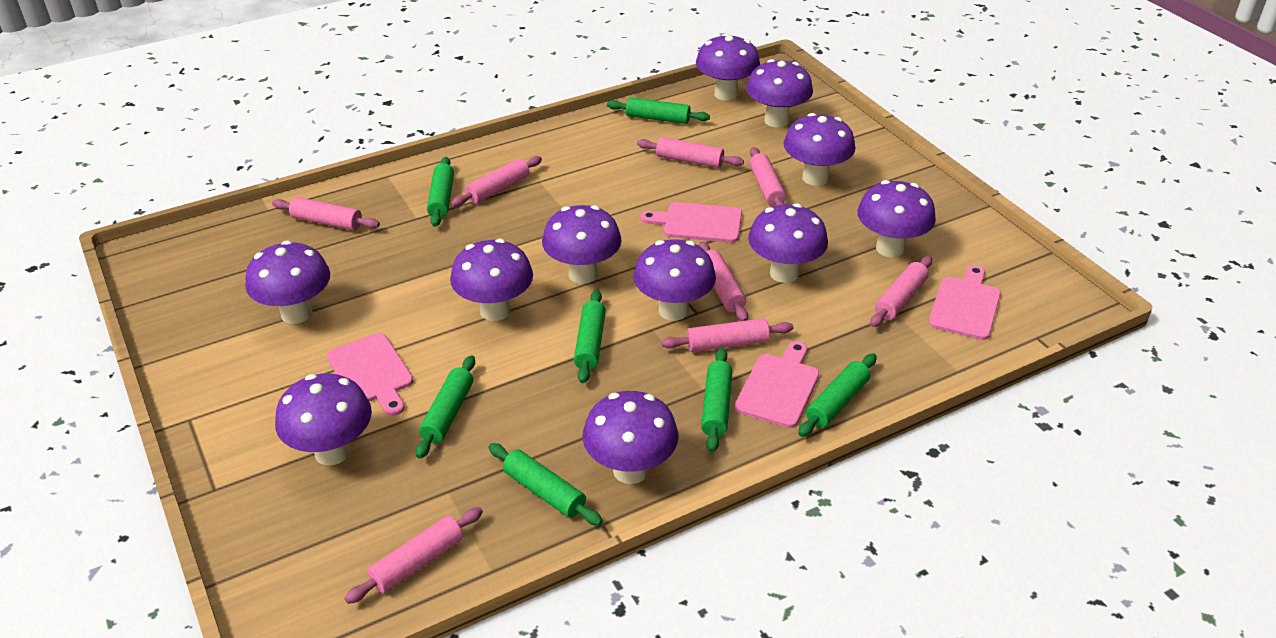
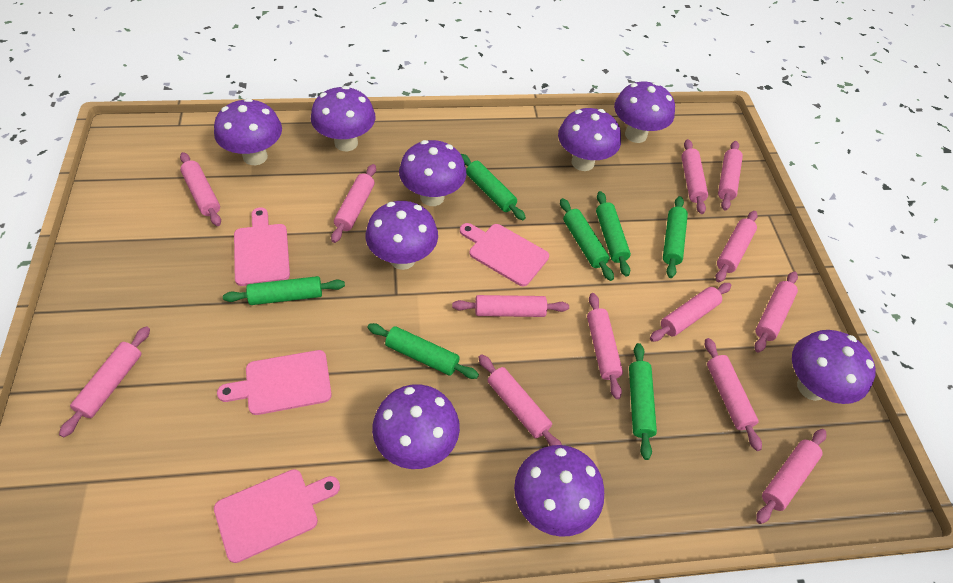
pink rolling pin: [272,197,380,230] [344,507,483,604] [451,156,542,207] [637,137,744,168] [662,318,793,352] [699,241,748,321] [749,147,786,207] [870,256,932,327] = 8 -> [59,326,150,438] [180,152,221,226] [331,164,376,243] [452,295,569,317] [478,354,562,446] [587,293,623,399] [650,283,731,342] [681,139,708,214] [705,338,762,451] [716,211,758,283] [718,141,743,211] [755,271,798,353] [756,429,826,524] = 13
purple mushroom: [245,241,330,324] [275,374,372,466] [450,239,533,321] [542,205,622,284] [582,391,678,484] [633,239,716,321] [696,34,760,101] [746,59,813,128] [748,203,828,283] [784,113,855,186] [857,180,936,258] = 11 -> [214,98,282,165] [311,86,375,151] [365,201,438,270] [372,384,460,469] [399,140,466,206] [514,445,604,537] [558,108,621,171] [614,82,675,143] [792,330,876,404] = 9

